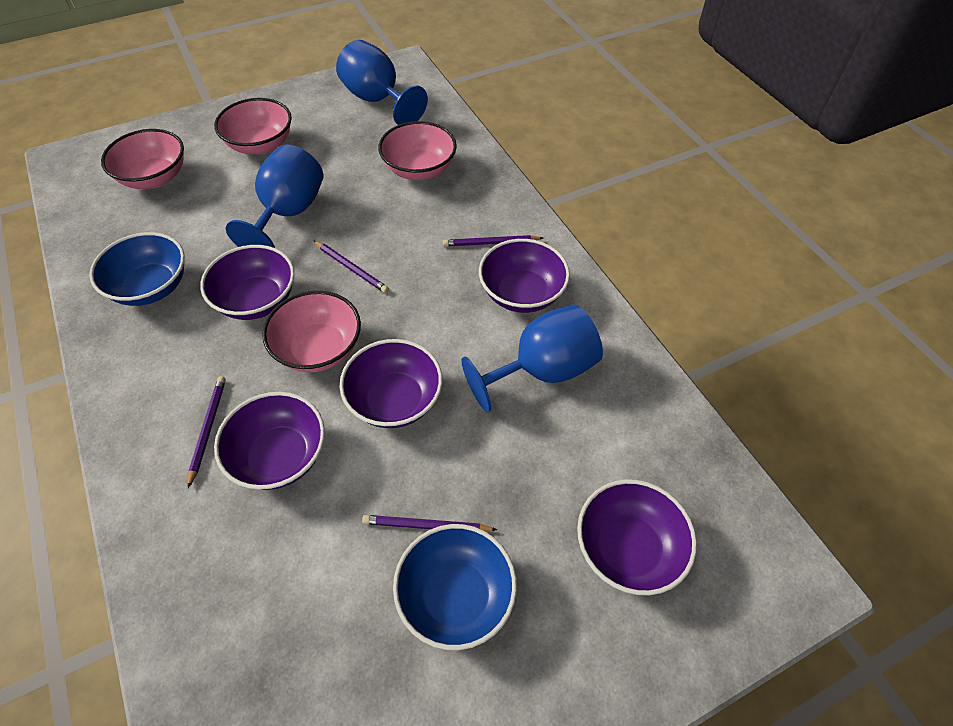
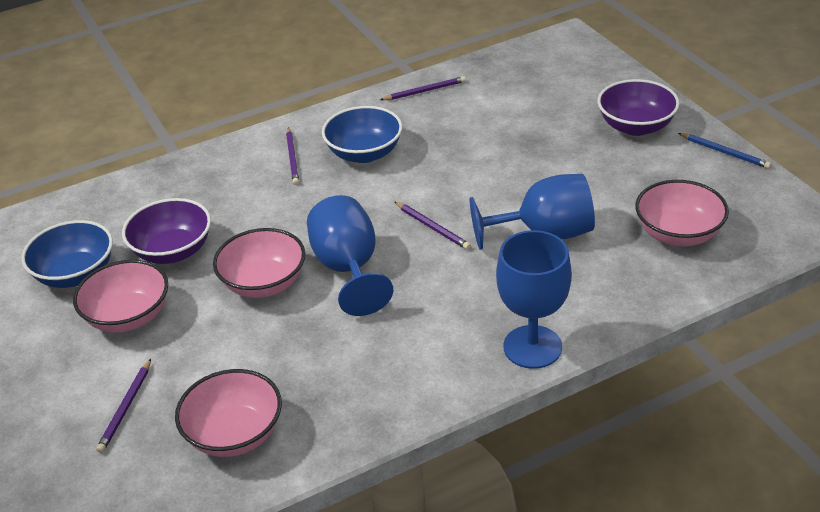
blue pencil: none = 0 -> [678,133,771,169] = 1
purple bowl: [200,245,295,320] [214,392,325,490] [340,339,443,428] [479,239,570,313] [577,479,697,595] = 5 -> [122,198,211,264] [597,79,679,136] = 2

